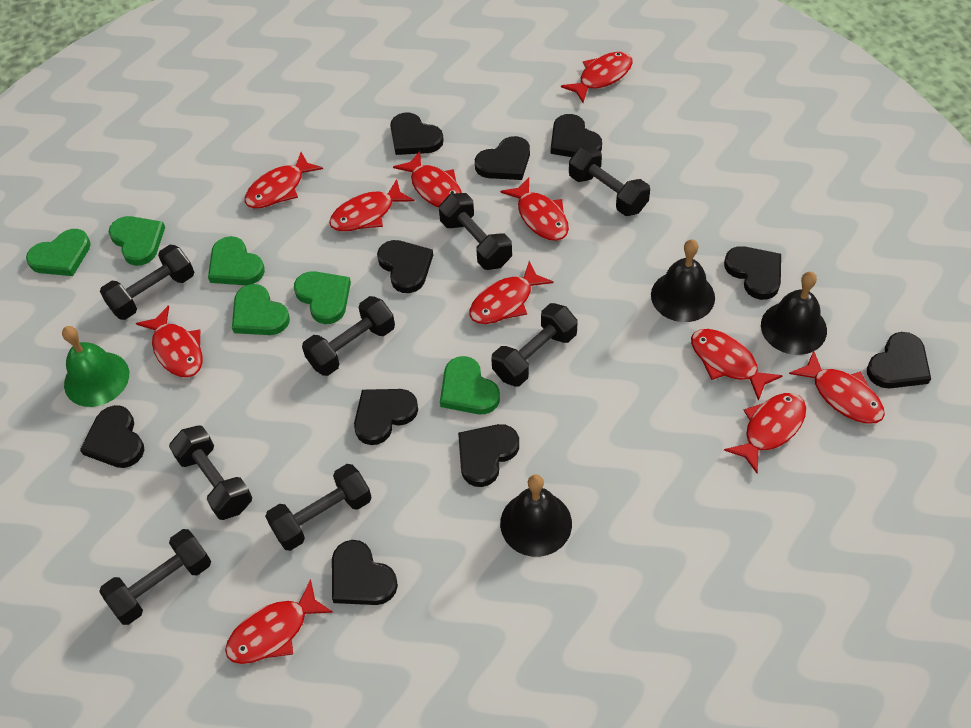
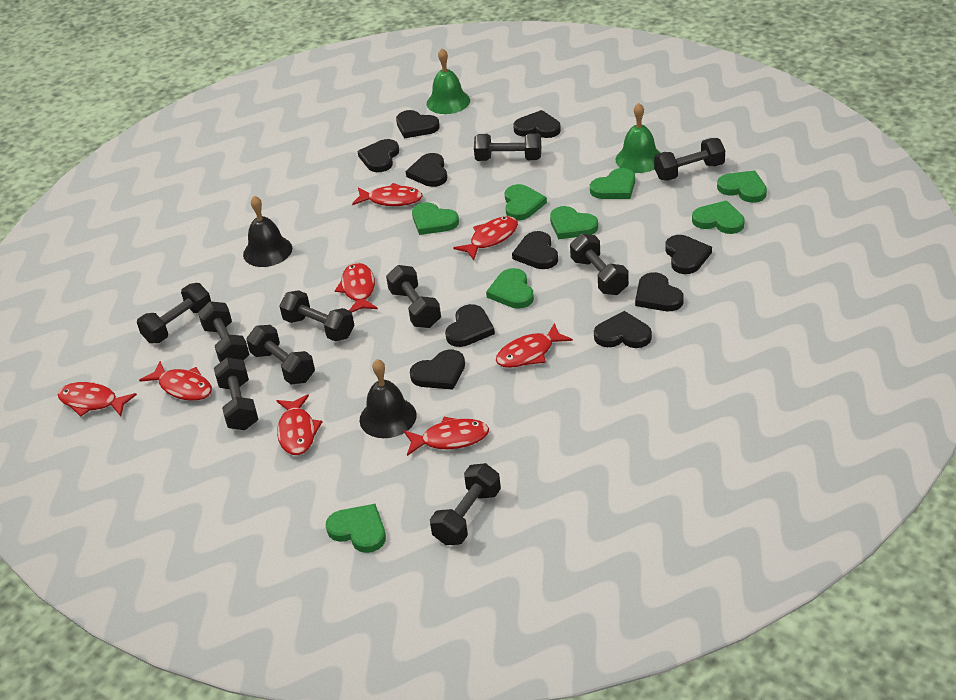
black bell: [500,474,572,557] [651,239,715,322] [761,272,827,355] = 3 -> [243,195,292,267] [359,359,417,438] = 2
black dumbbell: [99,529,211,625] [100,245,194,320] [169,425,252,520] [265,464,372,551] [302,296,395,376] [439,193,512,270] [491,303,578,386] [569,146,650,216] = 8 -> [137,283,211,343] [198,301,250,362] [214,357,258,430] [246,325,315,384] [279,290,354,341] [386,265,441,328] [430,463,501,545] [474,133,541,161] [570,233,629,295] [654,138,725,181] = 10
green bell: [62,326,129,407] = 1 -> [427,48,470,114] [616,103,660,173] = 2
green heart: [26,229,91,276] [109,216,165,266] [208,236,265,285] [232,284,290,335] [294,271,351,324] [440,356,500,414] = 6 -> [326,504,386,553] [412,202,459,235] [486,268,534,309] [504,184,547,221] [550,206,598,239] [590,168,635,199] [692,200,745,234] [717,170,767,203] = 8
red fish: [136,305,203,377] [225,579,333,664] [245,152,323,208] [329,179,415,232] [393,151,462,208] [469,261,554,324] [500,177,569,241] [561,52,633,103] [691,329,783,401] [724,393,806,473] [789,351,885,424] = 11 -> [58,382,137,417] [139,361,212,401] [276,394,323,455] [335,263,378,312] [352,183,422,206] [403,417,489,456] [454,216,518,260] [496,323,573,368] = 8

